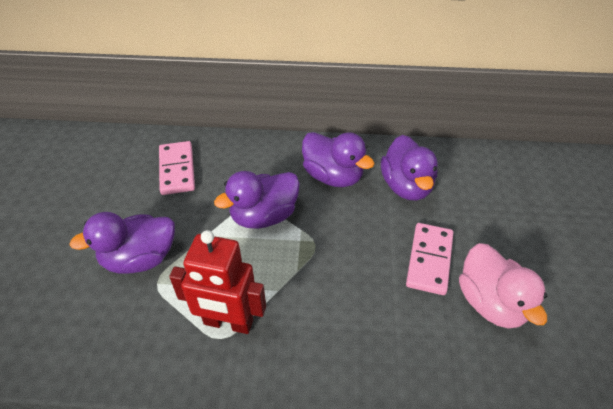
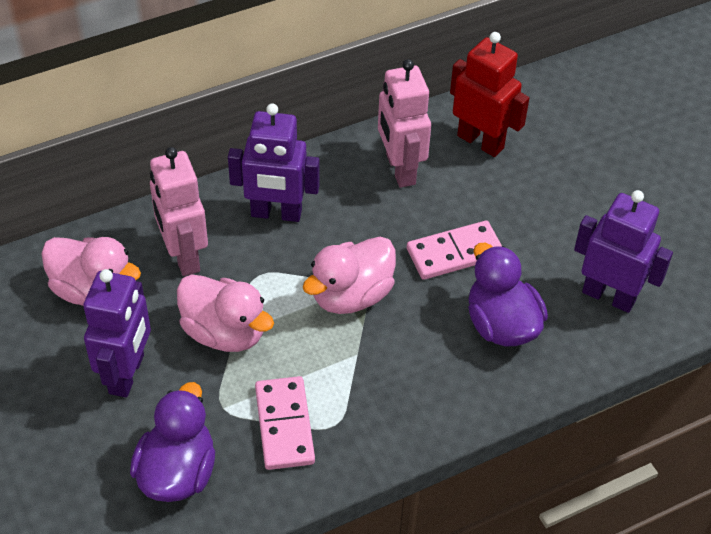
pink duck: [459,243,547,329] = 1 -> [41,237,141,306] [177,274,274,352] [302,237,396,314] = 3
pink robot: none = 0 -> [150,147,208,276] [378,59,431,188] = 2
purple duck: [69,212,175,274] [214,171,300,229] [302,132,375,187] [381,135,438,200] = 4 -> [130,382,215,502] [468,243,548,346] = 2
purple robot: none = 0 -> [83,269,151,398] [228,103,319,222] [574,190,673,313] = 3

